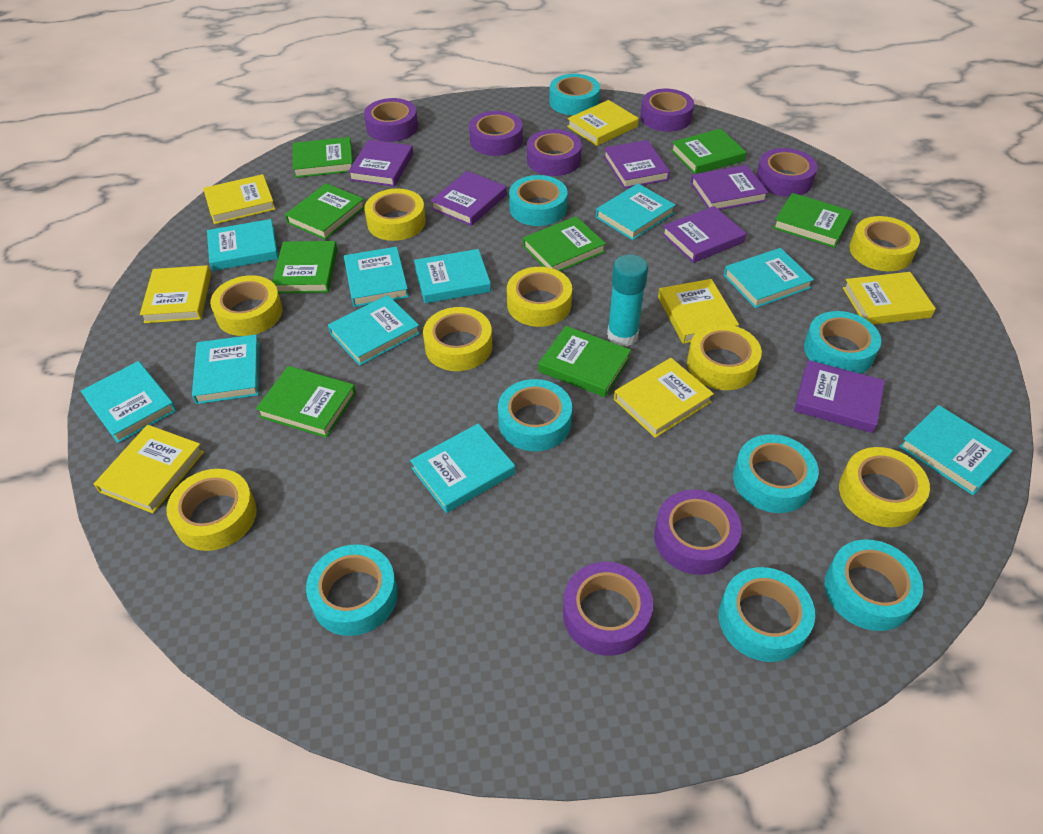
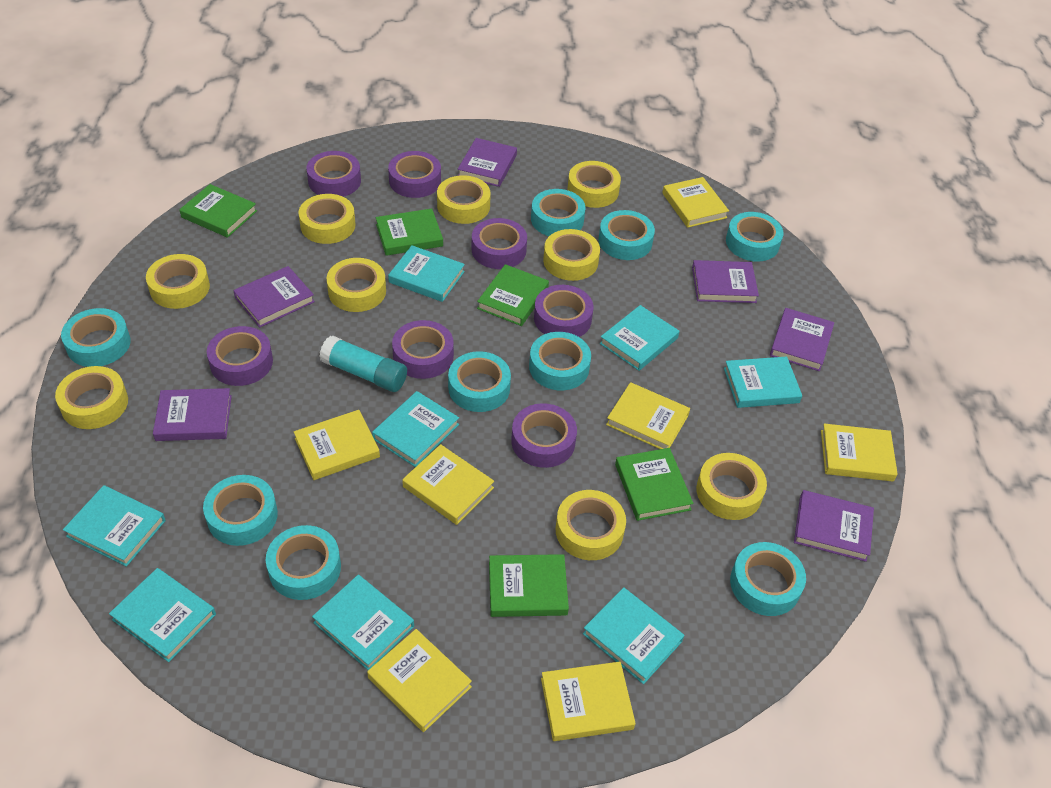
green book: [256,366,356,438] [272,241,337,293] [285,183,365,240] [293,137,353,178] [523,216,606,271] [539,326,631,397] [671,129,746,174] [773,193,853,248] = 8 -> [179,184,257,238] [376,208,443,256] [477,264,549,326] [489,554,569,617] [615,448,693,521] = 5
turquoise book: [81,361,176,443] [192,334,260,404] [207,219,279,271] [328,295,420,366] [344,247,409,307] [410,423,515,513] [414,249,491,304] [596,183,676,240] [724,248,814,308] [899,405,1013,495] = 10 -> [63,485,166,567] [109,568,216,662] [312,575,414,670] [372,391,459,467] [388,245,465,302] [583,587,684,684] [600,305,679,371] [724,356,802,408] = 8
turquoise tape: [306,544,398,636] [498,379,572,451] [509,175,568,226] [549,74,600,115] [719,567,815,662] [733,434,819,513] [804,311,881,374] [825,539,923,631] = 8 -> [61,308,130,367] [203,475,278,546] [266,525,341,600] [448,351,511,412] [529,332,591,390] [531,189,586,236] [599,210,655,260] [726,212,783,262] [730,542,806,616] = 9
yellow tape: [167,469,257,551] [210,275,283,336] [364,188,426,241] [423,307,492,371] [507,267,572,327] [687,324,762,390] [839,447,930,527] [849,216,920,271] = 8 -> [55,366,128,429] [146,254,210,309] [298,194,356,244] [327,258,386,312] [437,175,491,224] [543,229,600,281] [556,490,626,560] [567,161,621,208] [696,453,767,520] = 9

